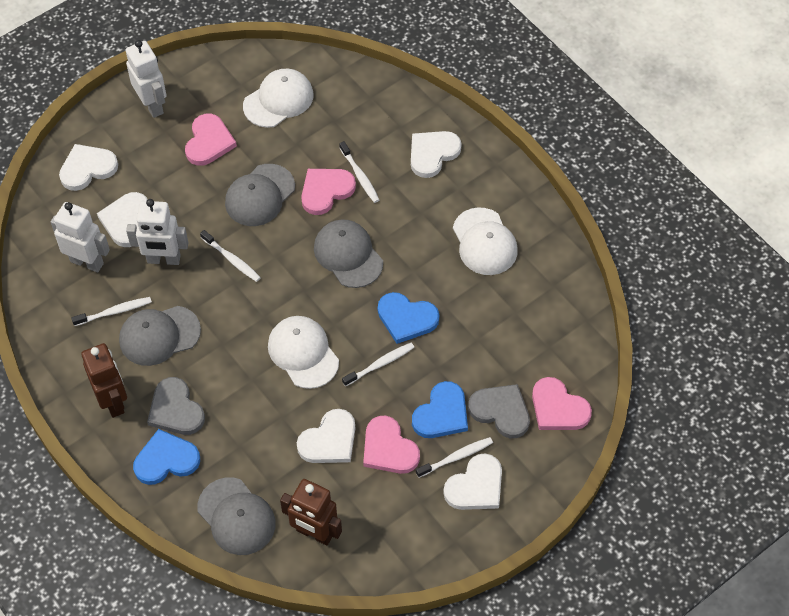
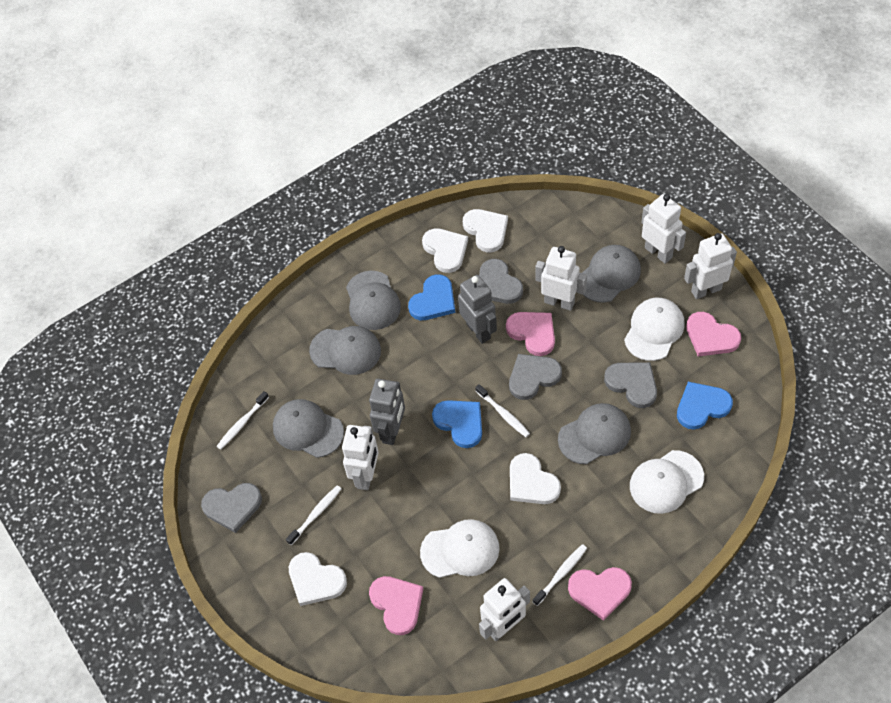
brown robot: [81,343,127,418] [280,479,342,546] = 2 -> none = 0
grey cap: [119,306,201,366] [197,477,276,555] [225,164,295,226] [314,219,383,288] = 4 -> [273,399,344,458] [309,326,381,375] [346,271,401,330] [558,403,631,464] [582,245,641,303] = 5
grey heart: [147,377,205,435] [468,384,530,438] = 2 -> [201,483,262,533] [479,259,523,304] [509,354,562,400] [604,362,657,408] = 4
grey robot: none = 0 -> [369,379,405,445] [458,275,497,344] = 2
white heart: [59,144,118,191] [97,192,148,247] [297,409,355,463] [411,131,462,178] [443,453,502,510] = 5 -> [289,552,347,606] [422,228,468,273] [463,209,508,252] [510,453,561,504] = 4
white robot: [51,202,110,272] [126,40,167,118] [126,199,188,265] = 3 -> [342,425,379,490] [479,578,530,641] [535,246,587,311] [641,194,686,264] [684,233,737,299] = 5
white toothbrush: [71,297,152,326] [200,230,261,282] [339,141,379,203] [342,343,414,386] [416,437,493,478] = 5 -> [216,391,269,450] [286,485,341,545] [475,384,530,437] [533,544,587,606] = 4

